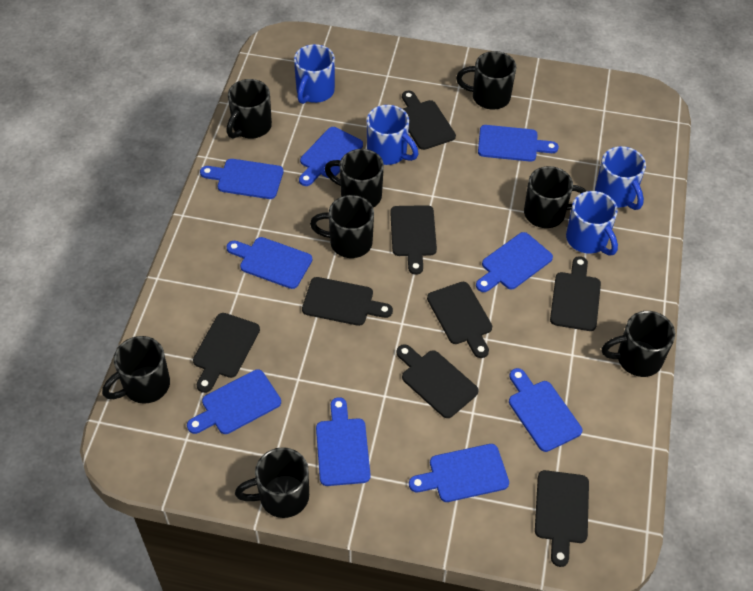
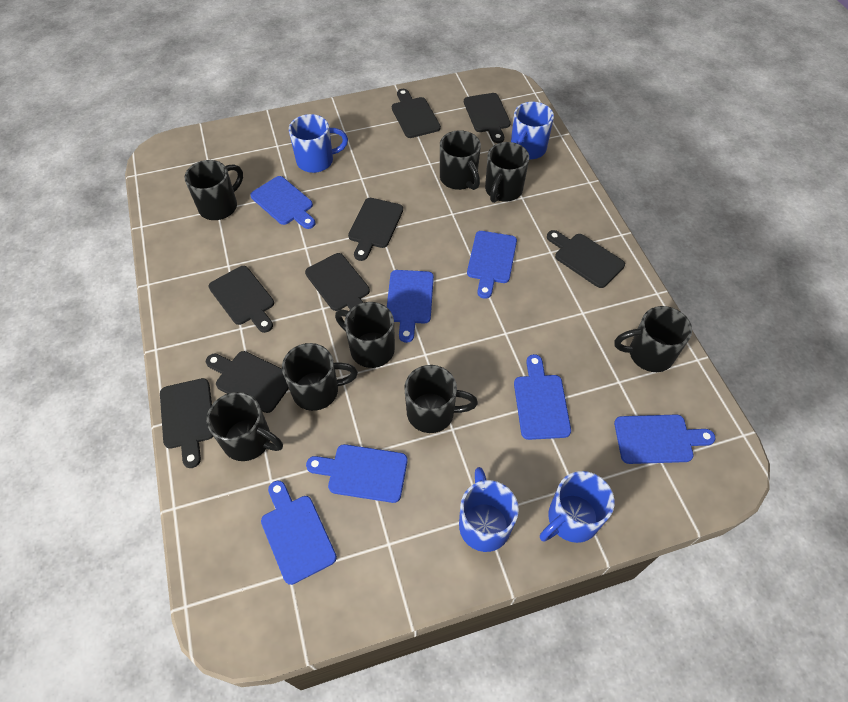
blue cutting board: [187,369,281,434] [200,159,283,199] [226,237,312,289] [299,127,363,186] [316,397,371,486] [409,444,509,502] [476,232,553,292] [478,125,559,162] [509,368,582,452] = 9 -> [250,176,315,229] [261,480,337,585] [306,444,408,503] [387,270,434,343] [467,231,517,299] [514,354,571,440] [614,415,715,464] = 7

